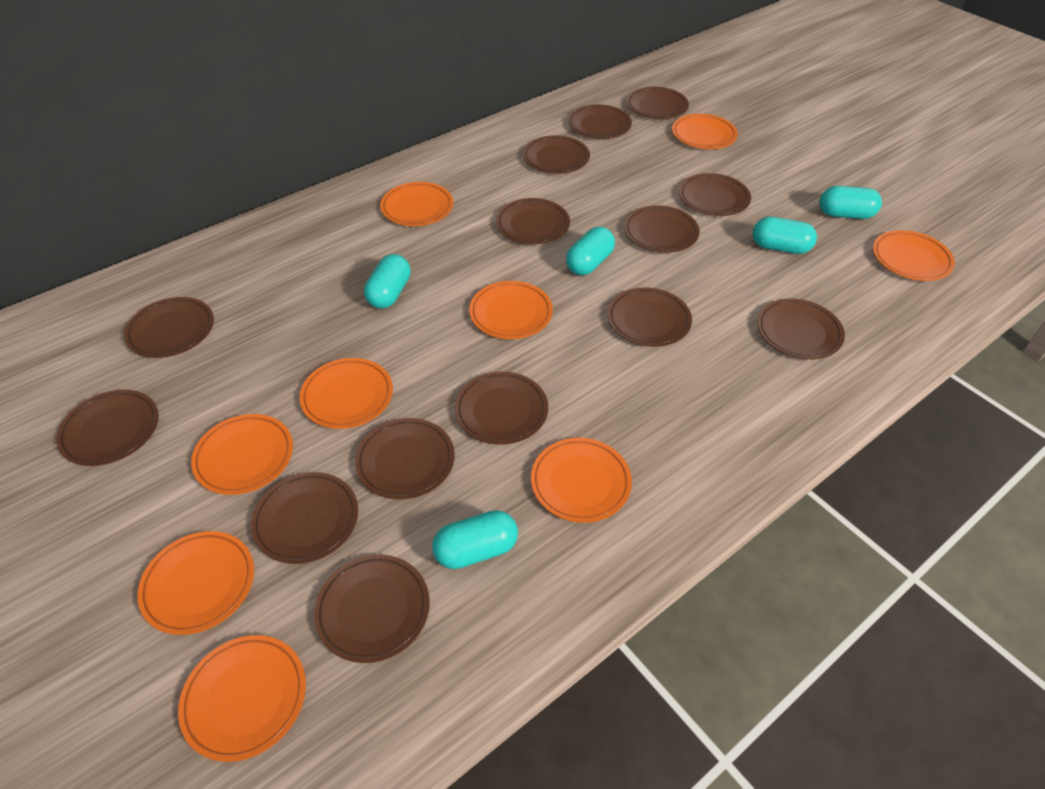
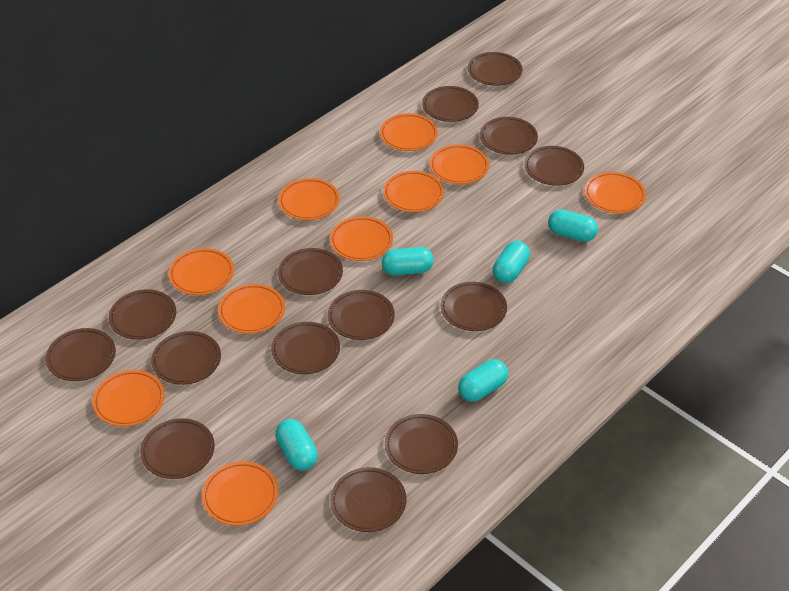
orange plate: [137,531,254,635] [178,635,306,762] [191,414,293,495] [299,358,393,429] [380,182,453,226] [469,281,553,339] [531,438,632,523] [672,114,738,149] [873,230,955,281] = 9 -> [93,370,165,427] [169,248,234,295] [202,461,278,526] [218,284,285,334] [278,178,340,220] [330,216,393,261] [380,113,438,151] [383,171,444,212] [430,144,489,184] [585,172,646,213] = 10

